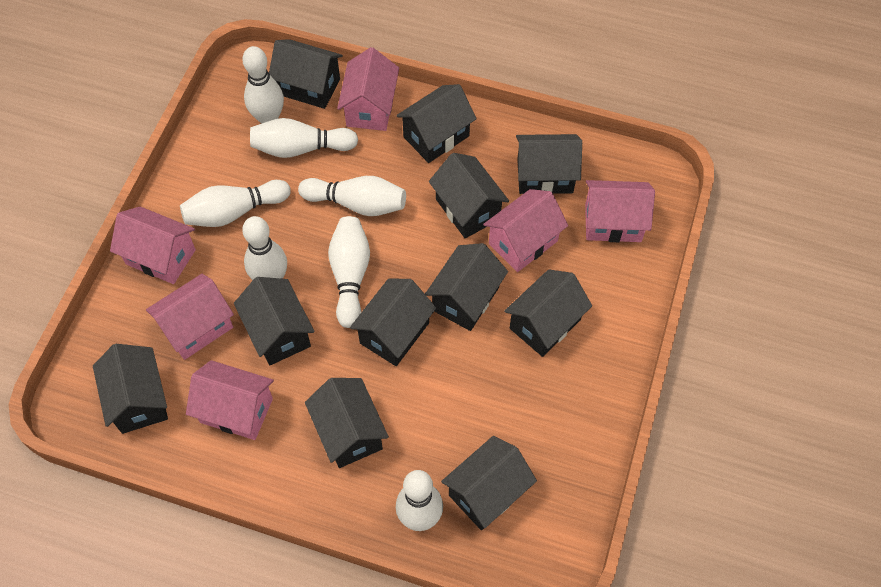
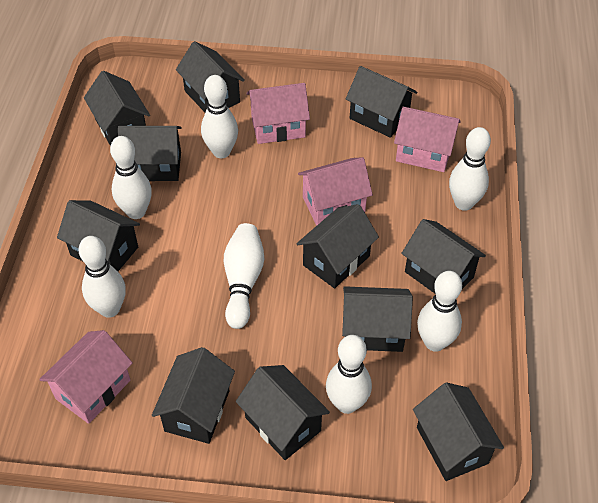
pink house: [110,207,196,284] [146,274,234,360] [186,360,274,440] [337,47,399,131] [483,189,568,272] [585,180,655,242] = 6 -> [39,330,133,424] [247,83,310,144] [298,157,373,226] [394,107,461,172] = 4

